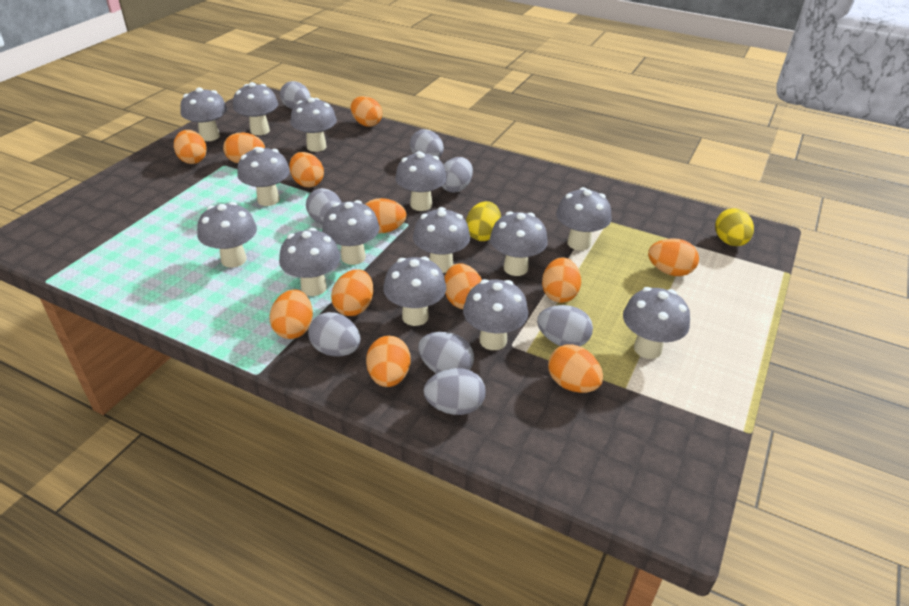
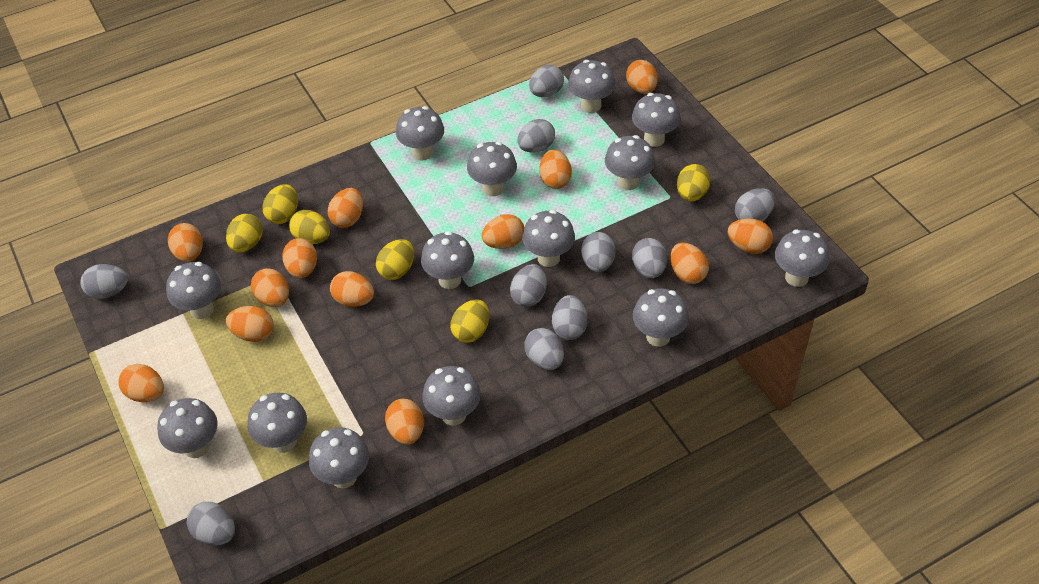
grey egg: [280,81,311,109] [306,188,342,224] [308,312,361,356] [410,129,444,157] [418,332,474,374] [423,368,486,415] [442,157,473,193] [537,305,593,346] = 8 -> [80,264,128,299] [187,502,235,545] [510,264,547,307] [517,119,555,153] [524,328,564,370] [529,65,564,97] [552,295,587,340] [581,232,615,272] [632,238,667,278] [735,188,775,221] = 10
orange egg: [174,130,207,164] [223,132,265,163] [270,289,313,339] [289,152,324,188] [331,269,373,316] [351,96,383,127] [365,198,406,233] [366,336,411,387] [444,263,482,309] [542,258,581,303] [548,344,603,393] [648,238,699,276] = 12 -> [118,364,164,402] [168,223,203,262] [226,306,274,342] [251,268,289,307] [282,238,317,278] [328,188,363,228] [330,271,374,307] [385,399,424,445] [481,214,525,249] [539,149,572,189] [626,60,658,94] [670,243,709,284] [728,218,773,254] = 13
yellow egg: [466,201,501,241] [715,208,754,246] = 2 -> [226,214,263,252] [262,184,298,224] [289,210,330,244] [376,239,414,280] [450,299,489,343] [677,164,710,202] = 6

